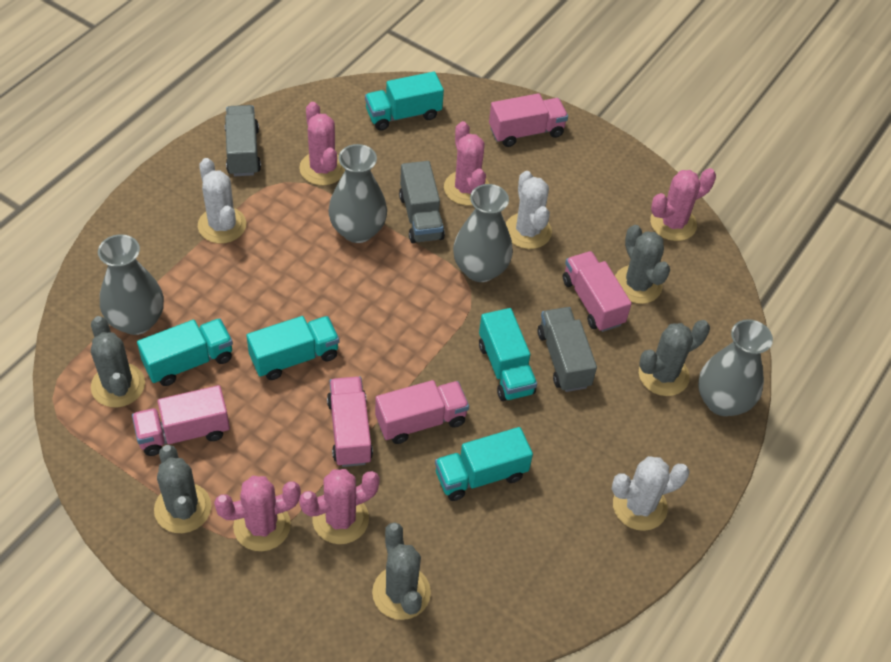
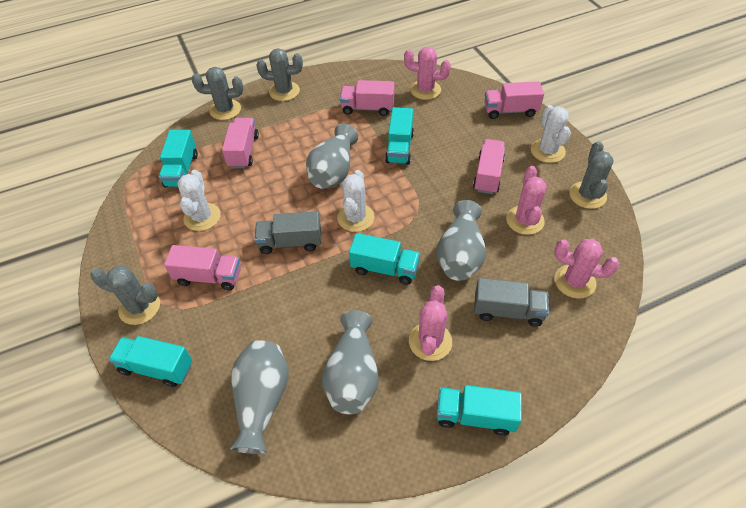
grey cactus: [91,316,145,407] [154,445,212,533] [372,522,431,620] [615,225,670,304] [639,320,710,396] = 5 -> [90,266,160,325] [192,67,243,120] [256,48,303,101] [569,141,614,209] = 4
grey truck: [225,105,261,176] [399,161,445,243] [537,307,597,392] = 3 -> [254,211,321,254] [474,278,549,327] = 2
pink cactus: [214,476,301,551] [299,102,345,185] [299,469,380,544] [444,121,489,205] [650,168,716,241] = 5 -> [404,47,451,100] [409,285,452,361] [506,166,547,235] [554,239,619,299] = 4

